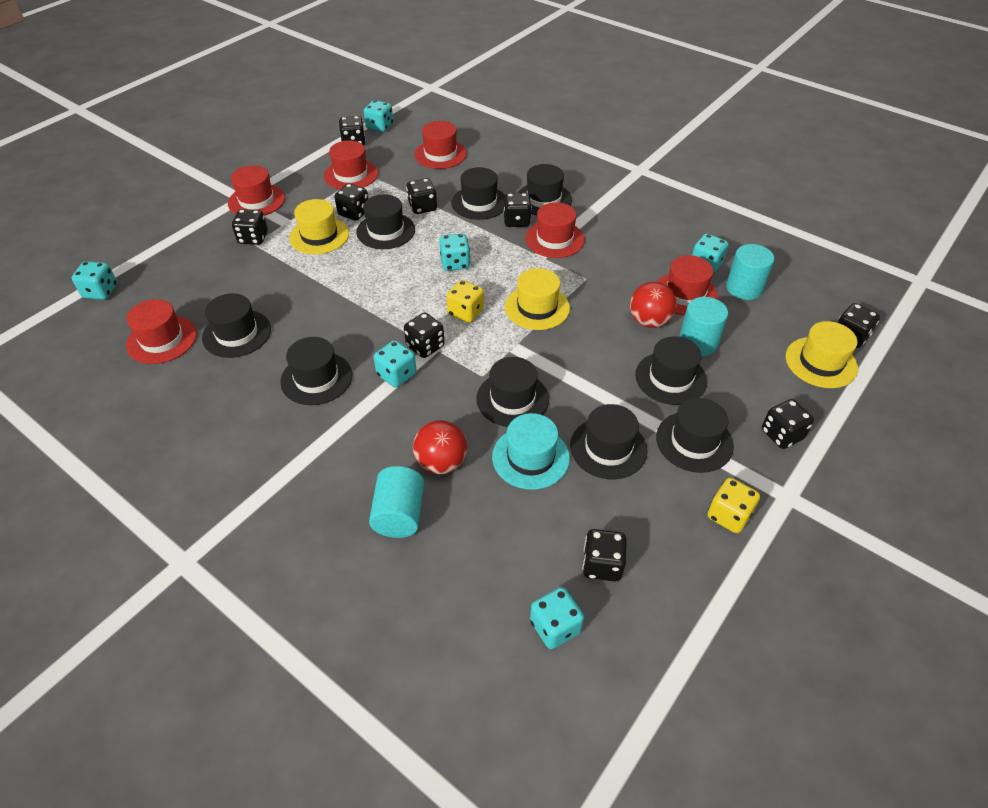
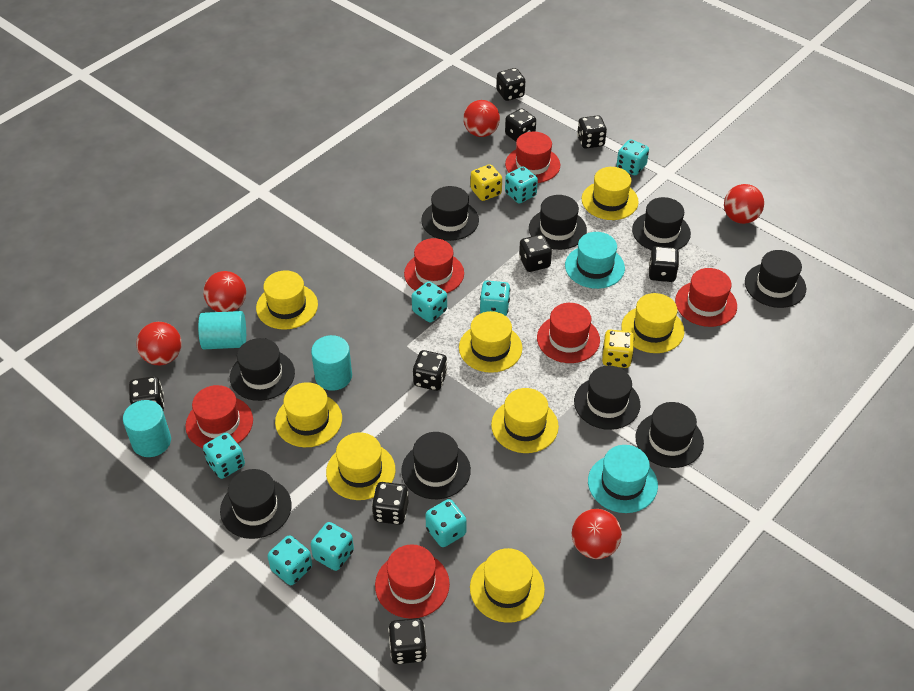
red ball: [413,420,467,474] [630,282,677,328] = 2 -> [136,322,182,365] [203,271,246,312] [463,100,500,137] [572,509,622,559] [724,184,764,224] = 5
turquoise dice: [72,261,117,300] [364,100,393,132] [374,340,417,387] [439,234,470,271] [530,587,584,649] [692,234,729,273] = 6 -> [203,433,245,479] [267,536,312,585] [311,522,354,571] [412,281,447,322] [425,499,467,547] [480,281,510,316] [505,166,538,203] [616,139,649,175] = 8
turquoise hat: [492,413,570,490] = 1 -> [565,232,625,289] [588,445,658,513] = 2
yellow hat: [289,199,349,254] [505,268,570,330] [786,321,858,388] = 3 -> [256,270,318,330] [275,382,342,447] [326,432,395,500] [459,311,522,373] [470,548,545,623] [491,388,559,453] [582,167,639,220] [621,293,685,353] = 8

